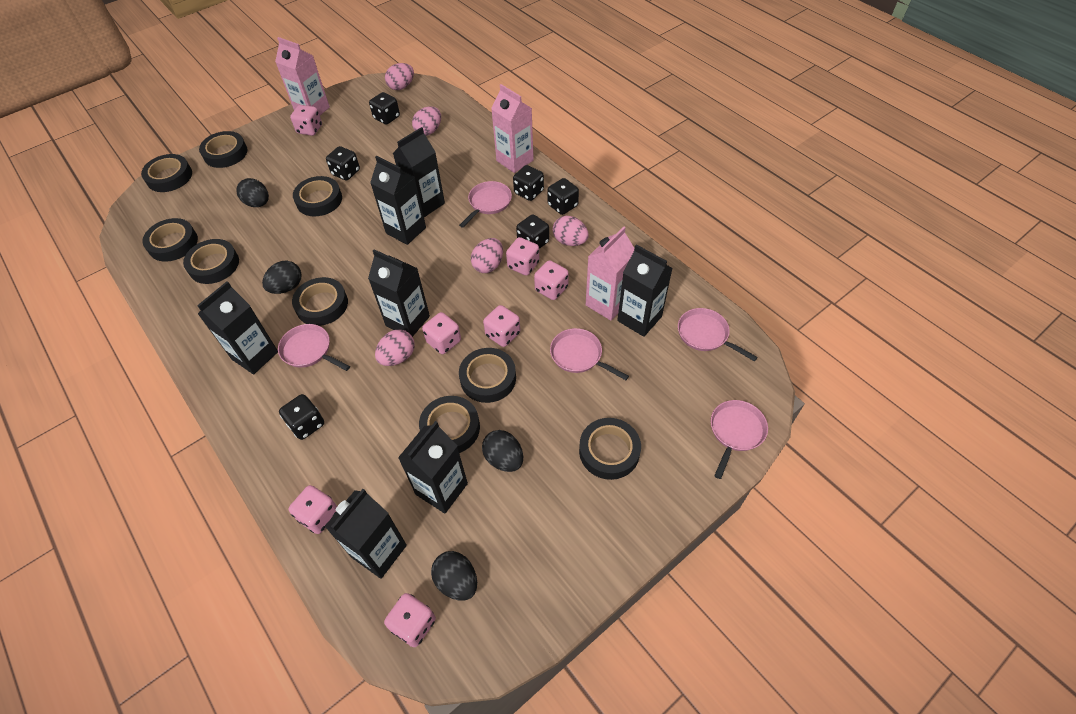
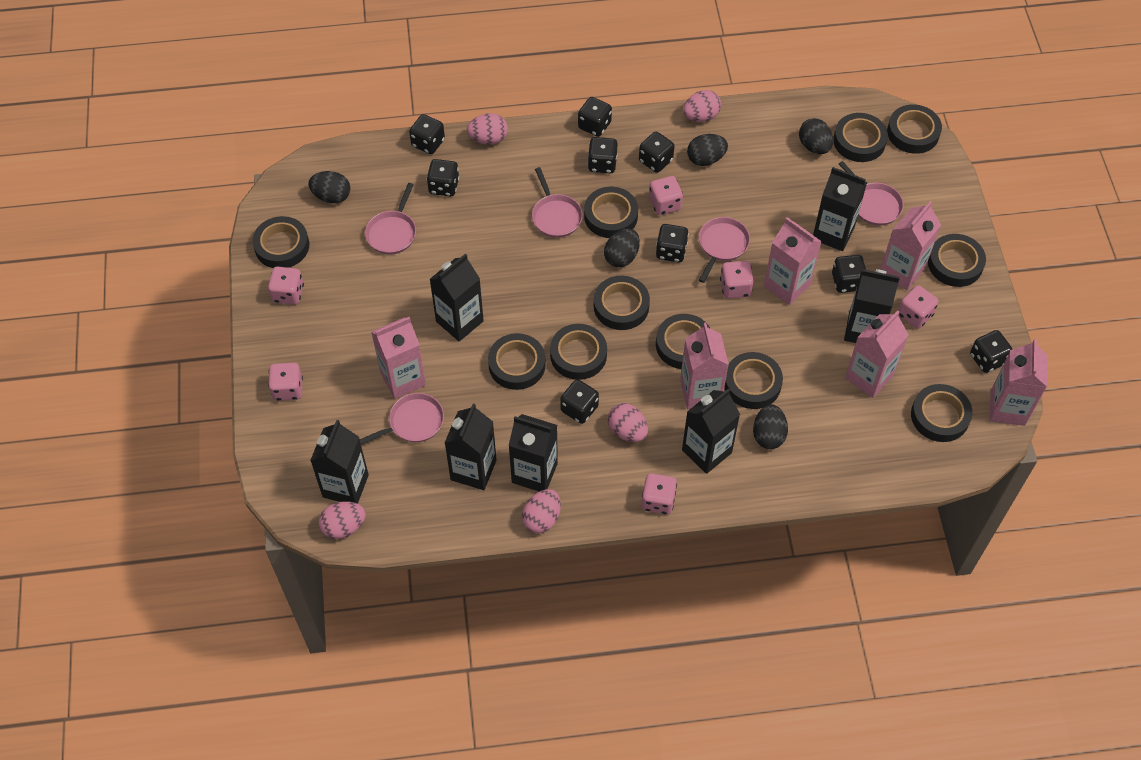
black dice: [279,394,324,440] [326,146,360,181] [369,92,400,125] [513,165,544,201] [516,214,549,249] [547,178,579,215] = 6 -> [409,114,445,154] [427,159,459,196] [560,379,599,424] [578,97,612,137] [588,137,618,174] [639,132,675,173] [656,224,689,262] [832,255,866,293] [970,330,1012,373] = 9
black egg: [236,178,269,207] [262,261,302,294] [431,551,477,601] [482,430,523,472] = 4 -> [308,171,350,203] [604,229,640,267] [687,134,728,166] [753,404,788,449] [799,118,833,154] = 5
black tape: [141,154,192,192] [142,218,198,262] [183,239,239,284] [199,131,248,168] [292,277,348,326] [293,176,342,216] [419,396,480,453] [459,348,516,403] [579,418,641,480] = 9 -> [252,216,309,268] [488,333,546,390] [550,324,607,380] [584,187,638,238] [594,276,650,330] [656,314,711,369] [724,352,783,409] [833,113,888,162] [887,104,942,154] [911,384,973,442] [928,234,986,287] = 11
pink carton: [275,37,330,115] [491,84,534,173] [586,226,634,321] = 3 -> [371,317,426,399] [680,323,729,409] [764,217,822,305] [845,311,909,398] [880,201,941,290] [990,339,1047,426] = 6
pink dice: [289,485,337,534] [290,105,322,136] [384,593,436,647] [422,312,461,354] [483,305,520,347] [506,237,539,276] [534,260,569,300] = 7 -> [268,267,304,305] [268,362,303,401] [641,473,677,515] [649,176,683,215] [720,261,754,299] [898,285,939,329] = 6

